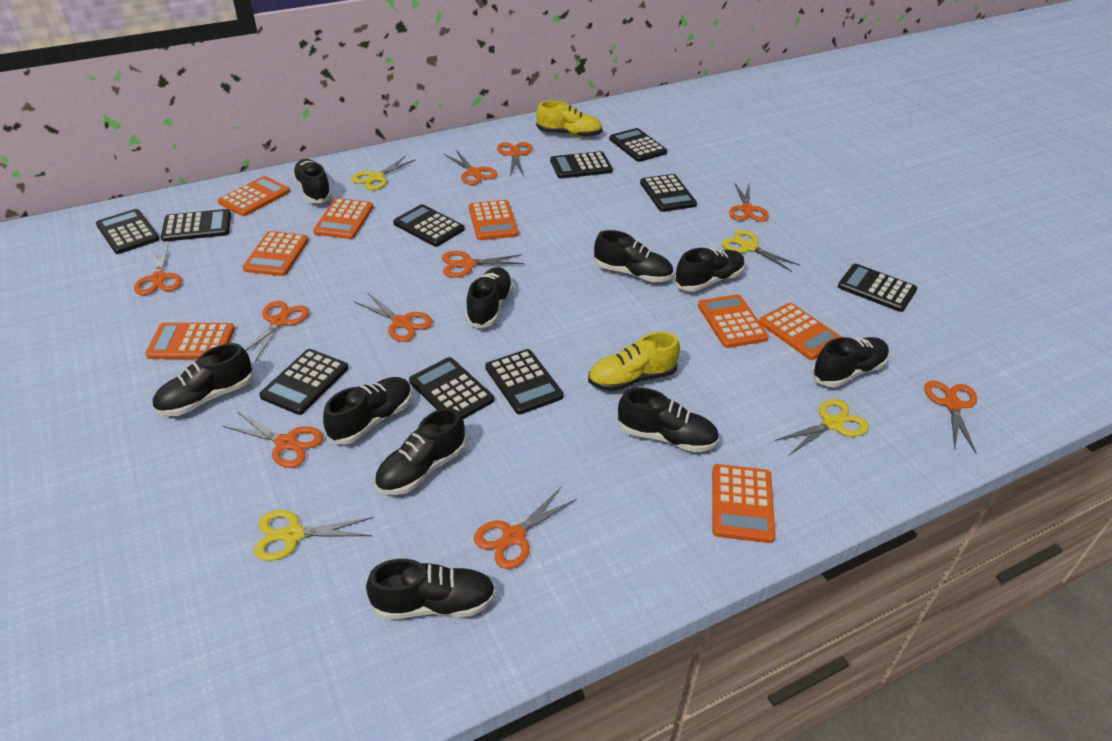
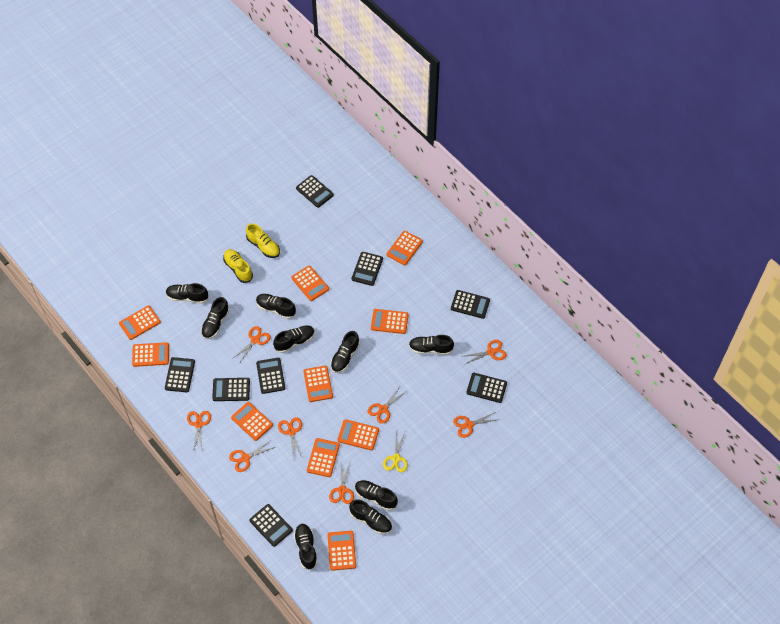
black calculator: [96,209,160,254] [161,209,231,242] [259,349,348,415] [393,204,465,247] [409,357,494,419] [485,349,564,414] [550,151,613,178] [609,128,667,162] [640,174,697,212] [838,264,917,312] = 10 -> [165,357,195,392] [212,378,250,401] [249,504,293,547] [256,358,285,394] [296,175,334,208] [352,252,383,286] [451,290,490,319] [466,373,507,403] = 8
black shoe: [152,343,253,416] [292,159,332,203] [323,377,412,445] [366,559,496,620] [374,408,466,495] [465,267,513,328] [594,230,673,282] [617,388,719,452] [674,248,745,292] [811,337,889,387] = 10 -> [166,283,209,304] [201,297,230,339] [256,294,296,319] [273,326,315,353] [294,524,318,570] [331,331,360,373] [349,499,392,534] [355,480,398,511] [409,335,454,355] = 9
orange calculator: [145,323,235,359] [218,176,290,216] [243,231,309,276] [313,198,373,239] [469,200,519,240] [698,294,769,348] [712,464,776,543] [759,303,842,360] = 8 -> [119,305,161,340] [132,342,169,367] [231,402,273,441] [291,265,329,301] [303,366,333,402] [307,438,340,477] [328,531,356,571] [337,419,379,450] [371,309,409,334] [387,231,423,265] = 10
orange scissors: [134,244,182,295] [223,412,323,468] [244,301,309,362] [354,292,433,342] [442,251,524,278] [444,150,498,185] [474,487,577,569] [497,142,532,176] [729,182,769,222] [924,380,977,454] = 10 -> [187,411,211,451] [229,440,275,472] [233,326,271,364] [278,417,302,459] [329,463,354,504] [368,388,407,424] [453,412,500,438] [464,340,507,364] = 8
yellow scissors: [254,510,373,561] [351,156,416,190] [722,230,800,272] [775,399,869,455] = 4 -> [383,432,408,472] = 1

